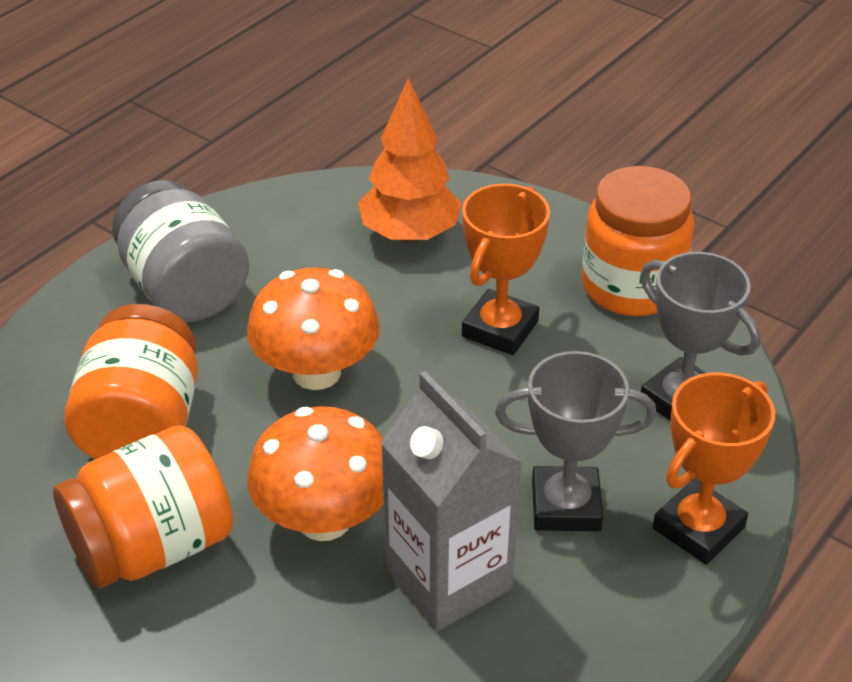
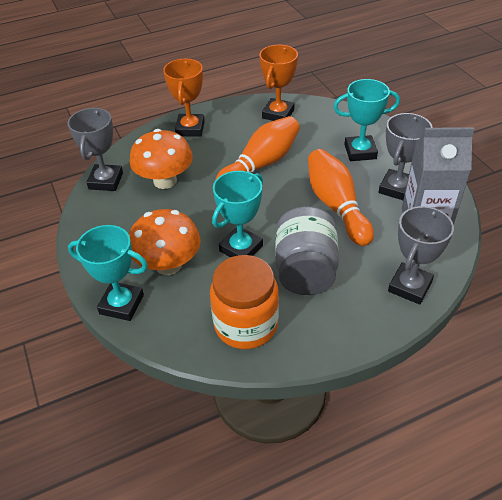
grey trophy: [495,351,657,531] [640,252,760,420] = 2 -> [68,108,123,191] [378,113,432,200] [388,206,454,305] = 3
orange bowling pin: none = 0 -> [215,116,300,180] [308,149,374,246] = 2
orange jar: [53,425,233,588] [64,304,198,459] [582,166,694,316] = 3 -> [210,255,279,349] = 1
orange tree: [358,78,462,243] = 1 -> none = 0
turquoise trophy: none = 0 -> [68,225,148,321] [212,171,263,257] [333,79,400,161] = 3

